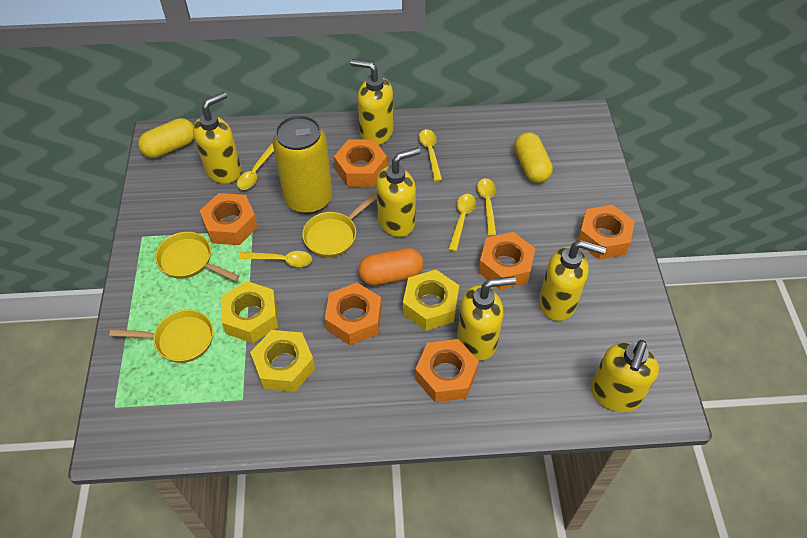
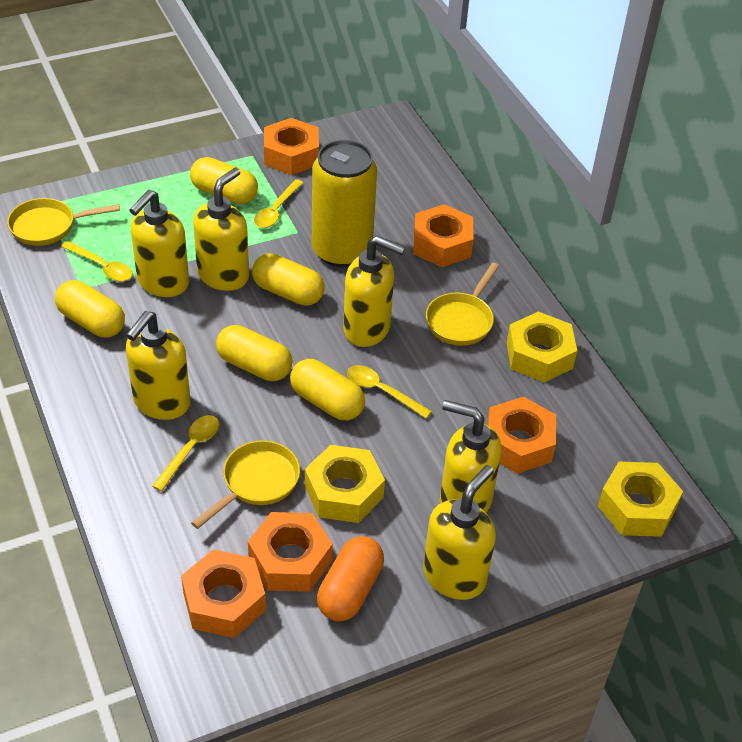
orange nut: [200,193,258,245] [325,283,382,345] [334,140,387,187] [415,339,479,402] [478,232,535,289] [578,205,635,260] = 6 -> [181,549,266,638] [248,512,333,592] [264,118,319,175] [413,204,474,267] [487,397,556,474] = 5
yellow capsule: [138,118,194,158] [514,132,553,183] = 2 -> [55,280,125,338] [190,157,258,204] [216,325,292,381] [252,253,325,306] [290,359,365,421] = 5
yellow spoon: [237,144,274,190] [239,251,312,267] [419,129,442,181] [448,194,476,252] [477,178,496,236] = 5 -> [61,241,133,281] [152,415,219,491] [254,179,303,228] [347,365,432,419] = 4

